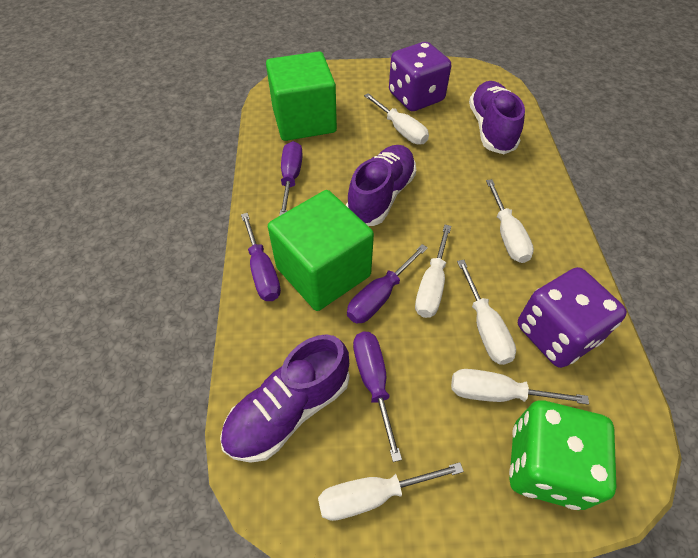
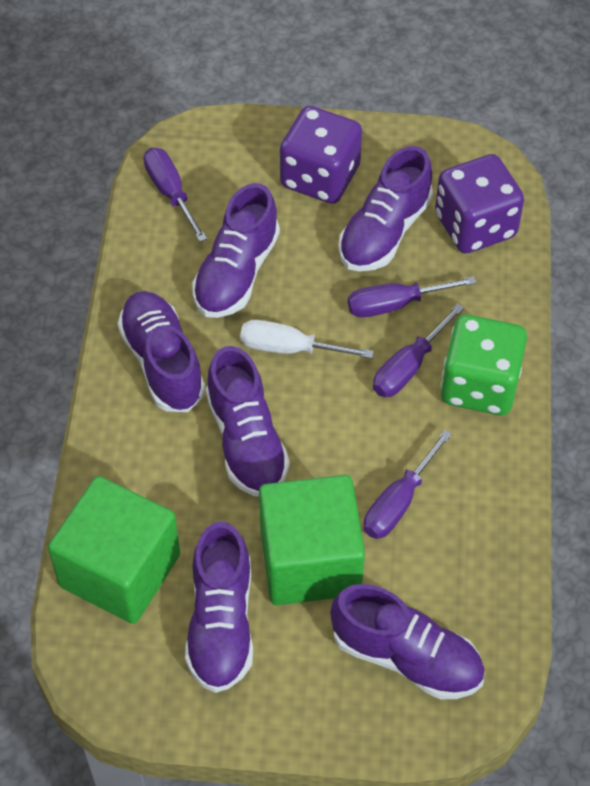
purple shoe: [220,334,350,463] [346,145,416,226] [469,81,525,154] = 3 -> [117,291,205,412] [185,521,253,693] [192,183,280,318] [206,346,290,497] [330,584,485,699] [339,146,433,272] = 6
white screwdriver: [318,462,464,521] [364,93,429,145] [415,225,451,318] [451,369,589,405] [457,260,516,365] [486,179,534,263] = 6 -> [240,320,374,359] = 1

